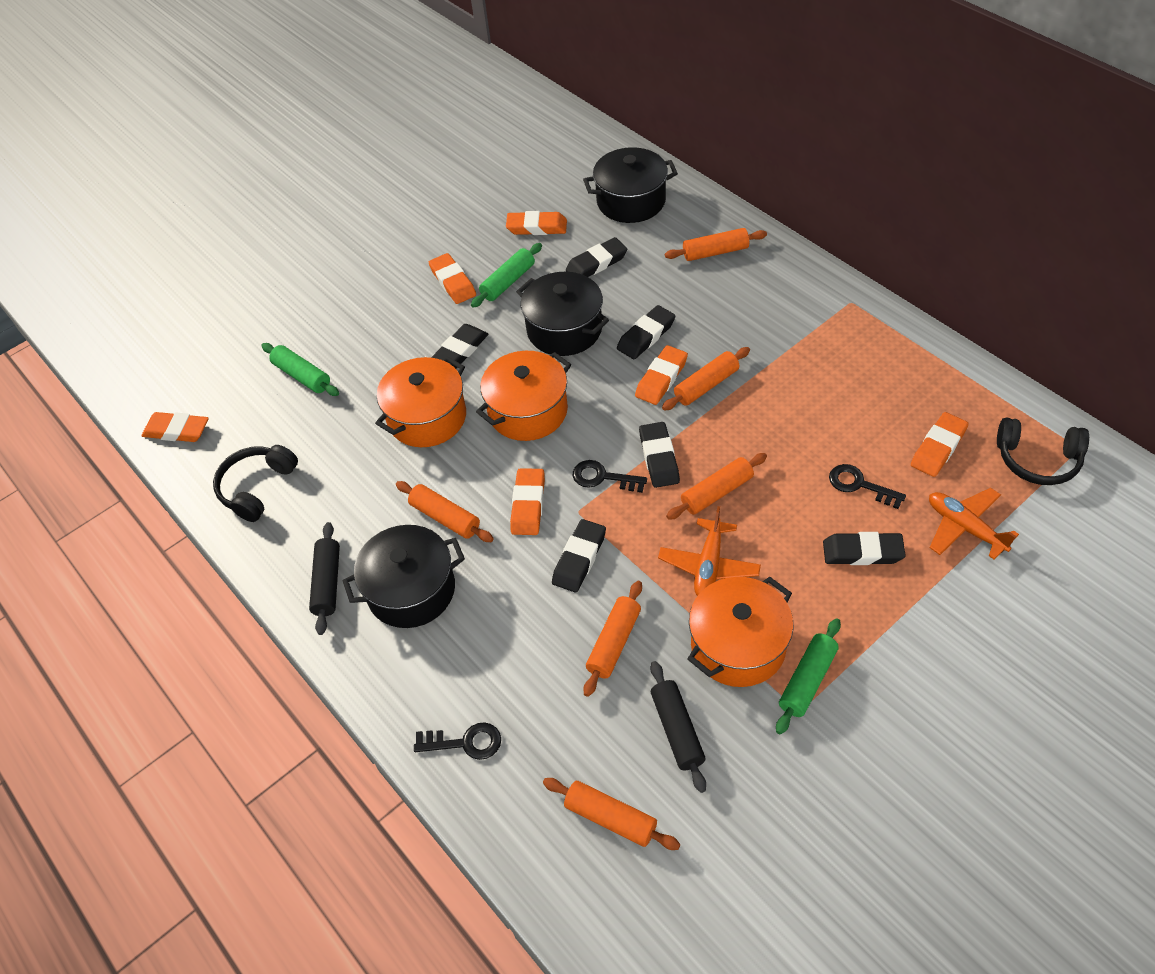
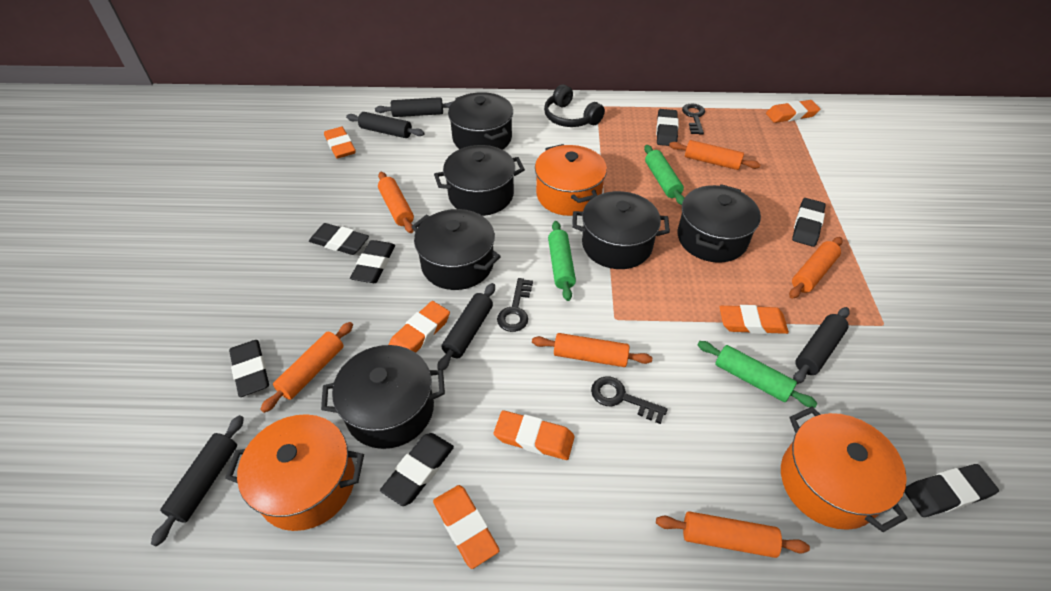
black eraser: [431,324,488,369] [552,519,606,593] [566,237,627,277] [617,305,675,359] [639,422,680,488] [823,532,906,565] = 6 -> [229,340,269,397] [309,223,369,255] [350,240,395,283] [380,433,454,506] [656,109,679,146] [792,198,826,247] [904,464,999,517] = 7
black headphones: [213,445,298,522] [997,417,1089,485] = 2 -> [544,84,605,127] = 1
black pot: [343,525,465,628] [516,272,609,356] [583,147,678,223] = 3 -> [321,345,445,449] [412,209,501,290] [434,145,525,216] [448,92,513,150] [572,191,670,269] [678,184,761,263] = 6
black rolling pin: [309,522,340,635] [650,661,706,793] = 2 -> [151,415,244,546] [346,112,425,138] [375,97,452,117] [437,283,495,370] [793,307,850,384] = 5
orange plane: [658,506,761,596] [929,488,1019,560] = 2 -> none = 0

